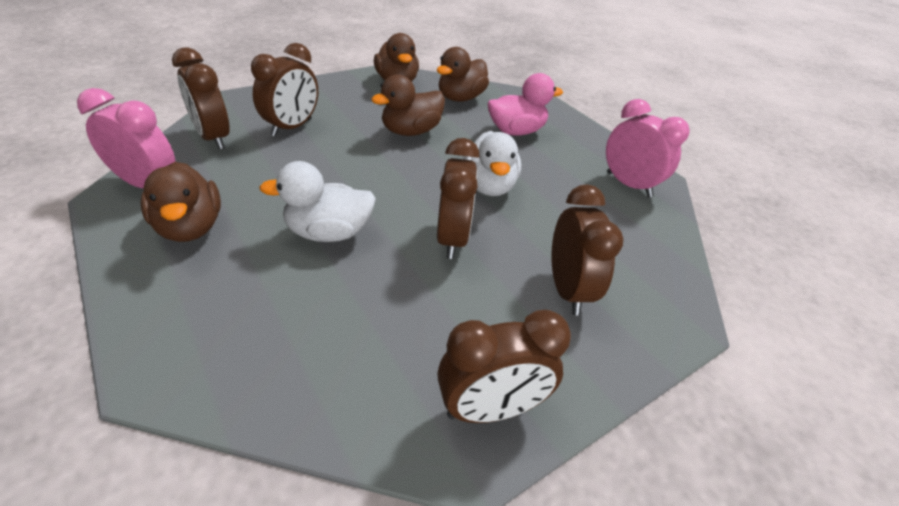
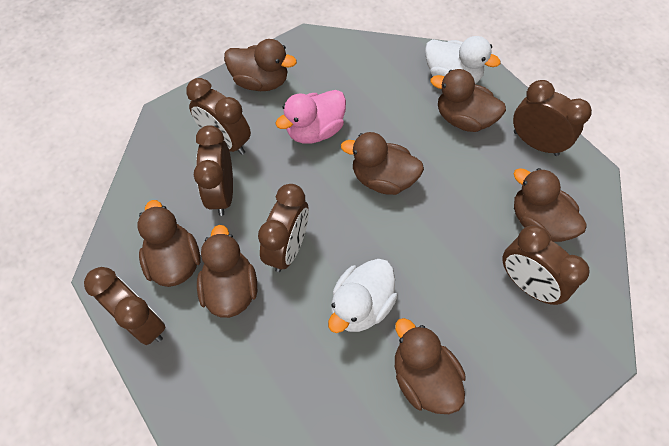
brown clock: [172,47,230,150] [251,43,318,136] [437,138,480,259] [437,310,571,423] [551,184,623,315] = 5 -> [84,267,165,345] [187,78,251,155] [194,125,233,216] [258,184,309,272] [502,225,590,305] [513,80,592,156] = 6
brown duck: [141,162,221,242] [371,74,445,136] [374,33,419,81] [437,47,489,102] = 4 -> [137,200,200,287] [197,225,257,318] [224,39,297,91] [341,132,424,195] [395,318,466,414] [431,69,506,132] [513,168,587,242] = 7
pink clock: [77,88,175,188] [606,99,690,197] = 2 -> none = 0

